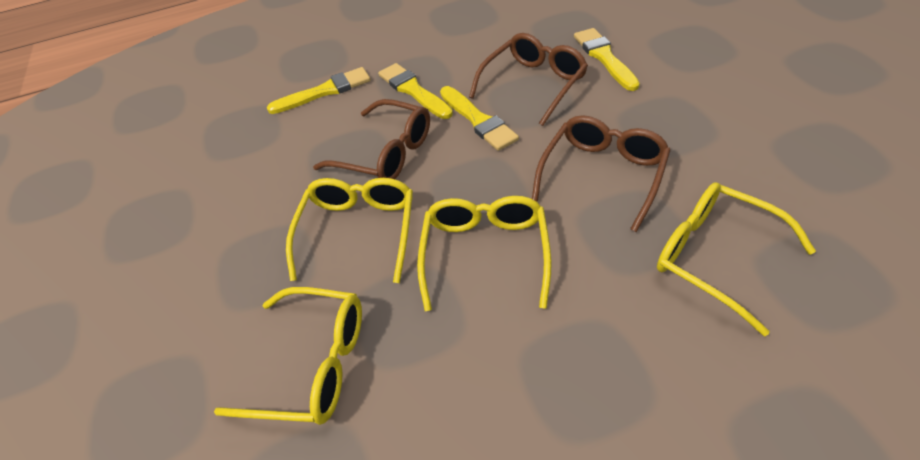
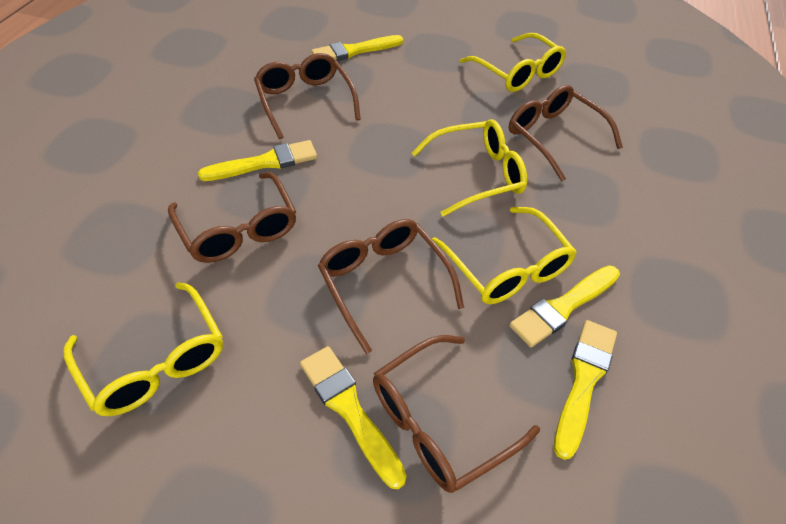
brown glasses: [313,99,430,179] [469,33,588,126] [532,115,671,232] = 3 -> [168,172,296,263] [254,53,361,139] [318,219,464,354] [373,335,540,493] [509,85,623,181] = 5
yellow brush: [267,67,371,114] [378,63,453,119] [440,86,519,151] [574,28,640,91] = 4 -> [198,140,317,181] [300,346,407,489] [311,35,403,61] [509,265,620,347] [554,320,617,460] = 5

